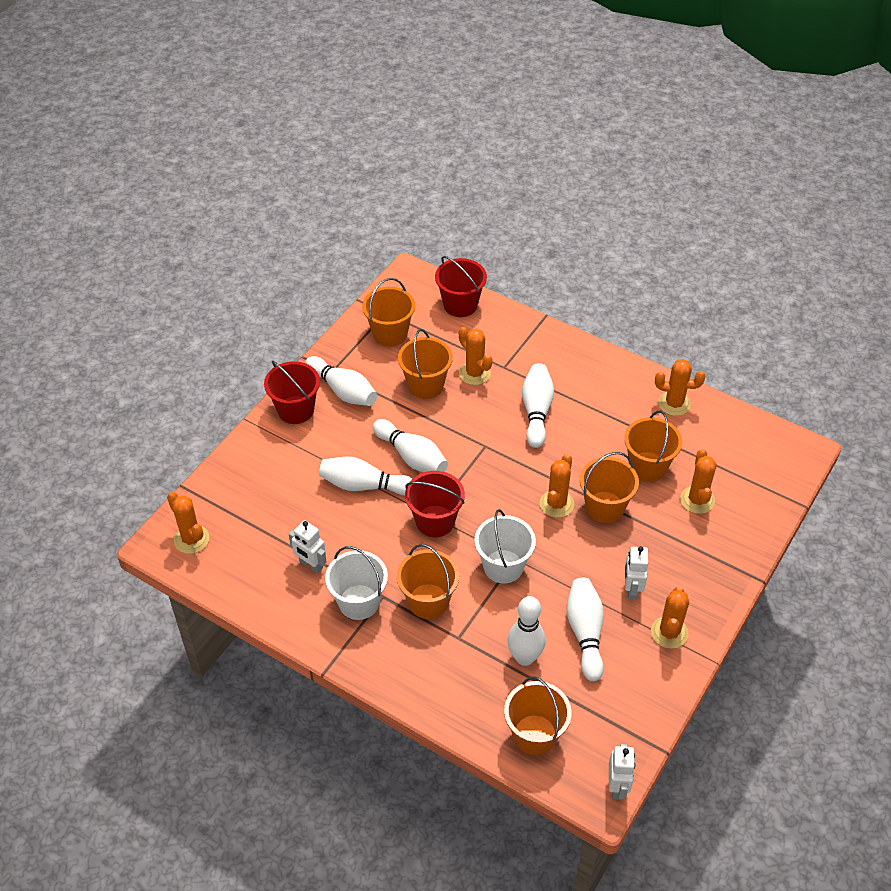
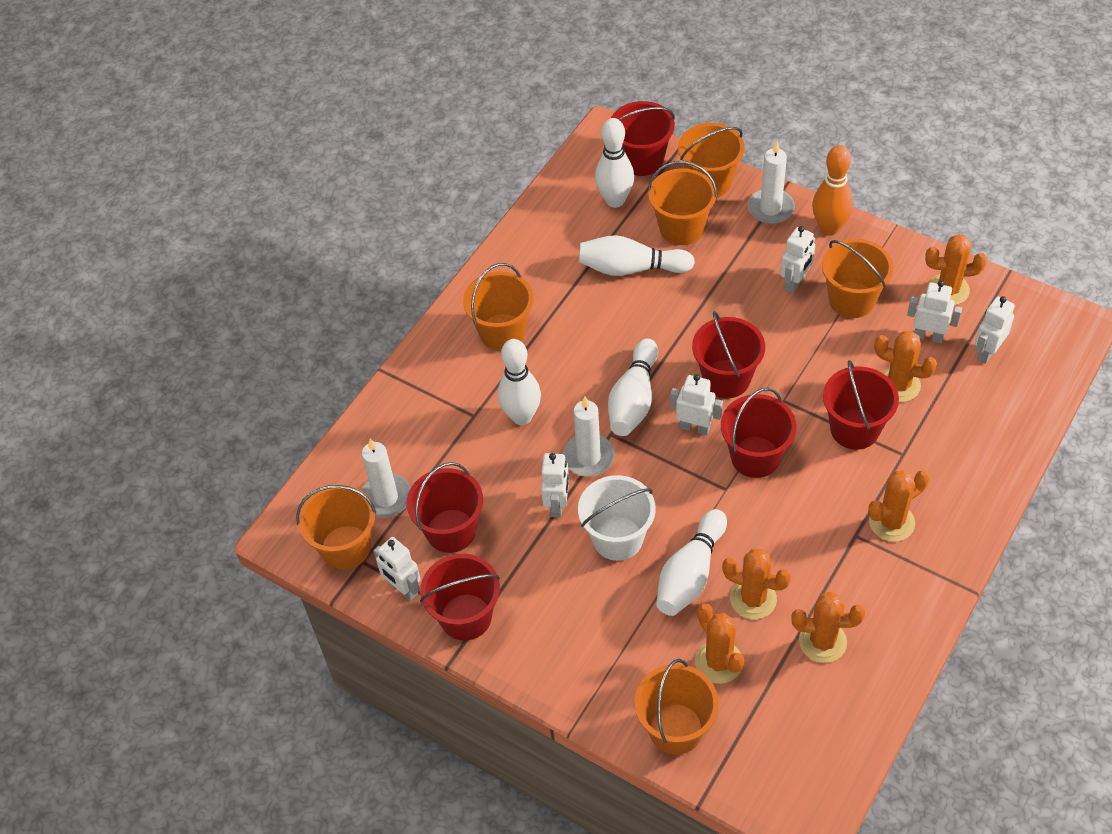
orange bowling pin: none = 0 -> [812,145,853,236] = 1
red bucket: [264,361,320,424] [405,471,465,537] [435,256,487,317] = 3 -> [407,462,483,553] [420,554,500,641] [611,101,675,176] [692,311,765,398] [721,388,797,478] [823,360,899,450] = 6
white bowling pin: [305,356,377,406] [319,457,412,495] [373,419,448,472] [507,596,545,666] [522,363,554,448] [567,578,604,681] = 6 -> [498,339,541,425] [579,235,695,276] [595,118,634,208] [608,339,658,436] [656,509,727,616] = 5
white bucket: [325,546,388,620] [474,509,536,584] = 2 -> [578,475,656,561] = 1
white candle: none = 0 -> [361,439,411,518] [563,396,615,477] [748,141,795,224] = 3
white robot: [289,520,326,574] [609,744,635,800] [625,546,648,600] = 3 -> [373,537,421,601] [541,453,569,518] [670,374,723,435] [780,226,815,293] [907,281,962,343] [975,296,1015,364] = 6

